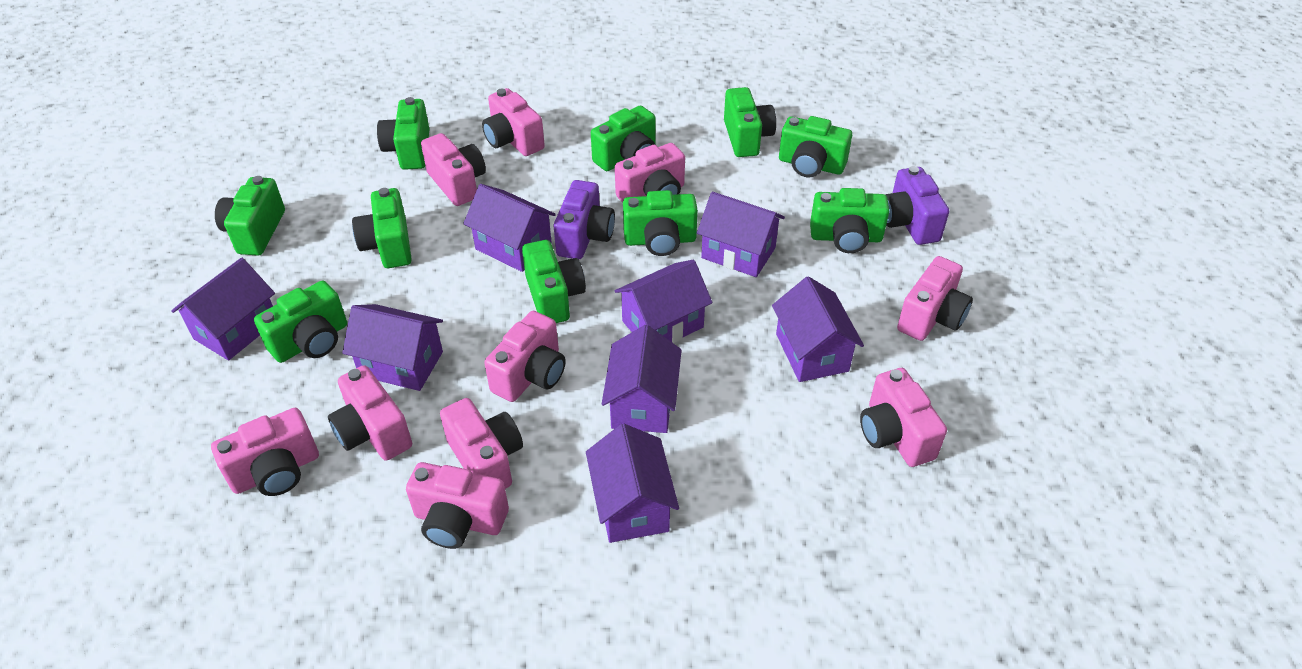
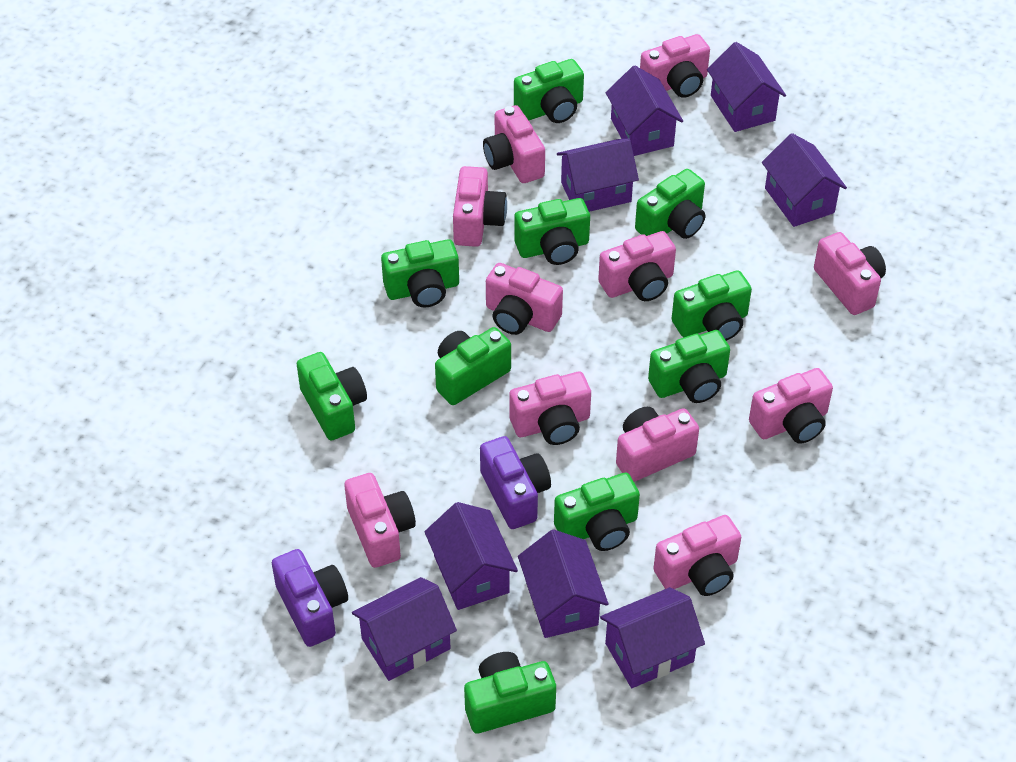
pink camera: [211,408,319,496] [328,365,412,461] [406,462,509,549] [421,133,486,206] [440,398,523,489] [482,88,545,156] [484,311,566,402] [615,143,685,203] [860,368,947,467] [897,256,973,341] = 10 -> [344,473,416,568] [453,166,507,247] [483,105,545,183] [486,263,563,335] [509,372,591,445] [598,231,676,301] [616,407,699,482] [640,34,710,98] [653,515,741,596] [749,368,833,444] [814,232,886,315] = 11

